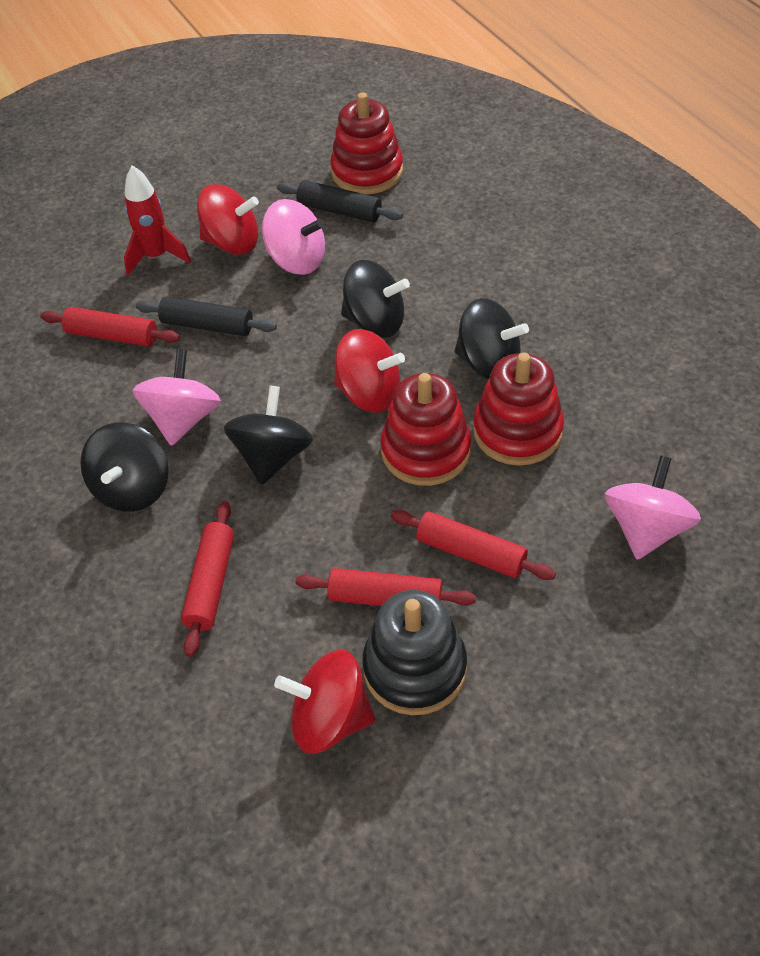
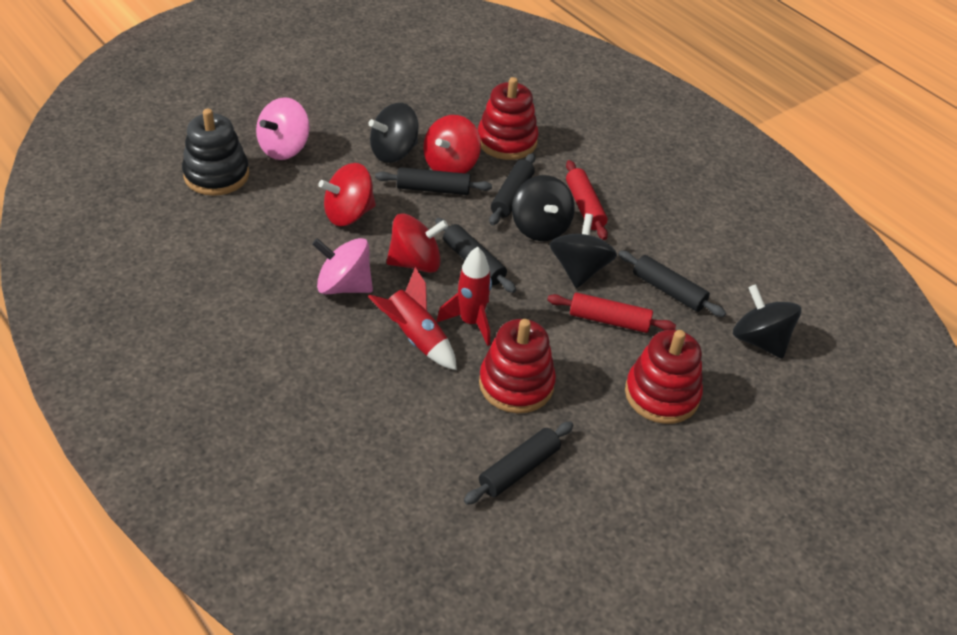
black rolling pin: [136,296,277,336] [277,180,403,222] = 2 -> [375,167,492,195] [435,218,516,293] [464,422,574,505] [489,153,535,225] [618,251,726,317] = 5
pink spinning top: [132,349,221,446] [262,199,325,275] [605,455,701,560] = 3 -> [256,97,310,160] [312,238,373,294] = 2
red rocket: [124,165,191,276] = 1 -> [368,267,457,370] [437,247,492,346] = 2
red rolling pin: [40,307,180,347] [181,501,234,657] [296,568,476,606] [391,510,556,580] = 4 -> [547,292,676,333] [566,160,608,240] = 2

